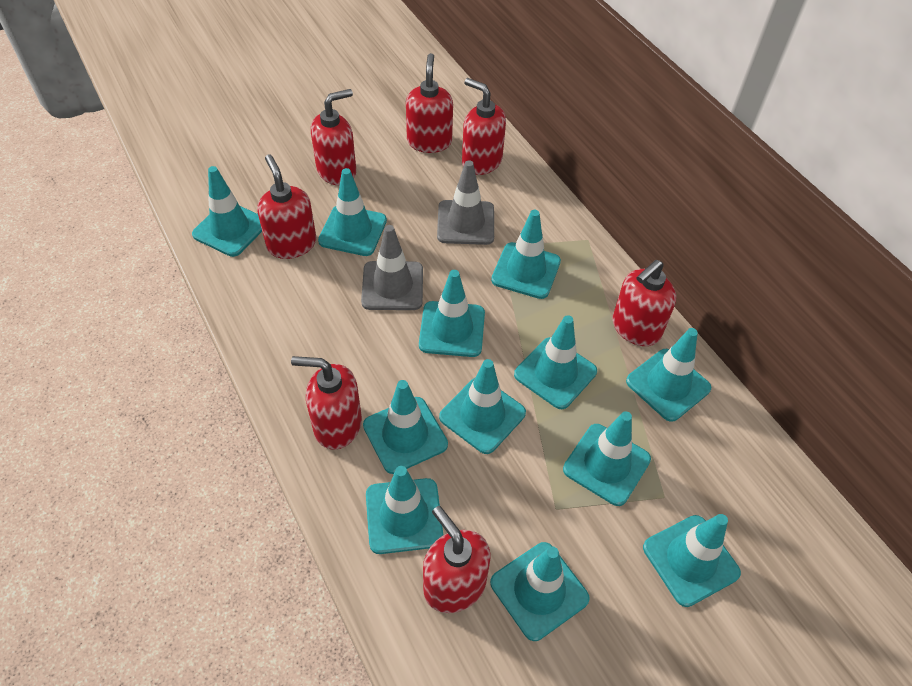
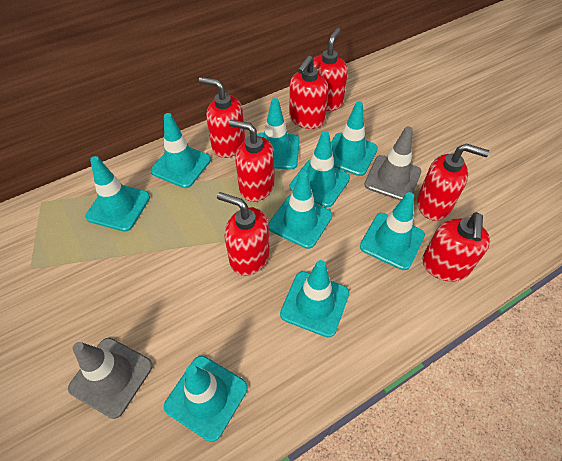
turquoise traffic cone: [192,166,262,257] [318,168,387,256] [363,380,448,474] [366,466,443,554] [419,270,485,357] [439,359,526,454] [490,542,590,641] [491,210,561,299] [514,315,597,409] [563,411,651,506] [626,328,711,422] [643,514,741,607] = 12 -> [85,156,150,232] [151,113,211,188] [164,356,248,442] [257,98,300,169] [269,171,332,249] [280,260,349,338] [290,131,350,207] [331,101,378,176] [360,192,425,270] = 9

